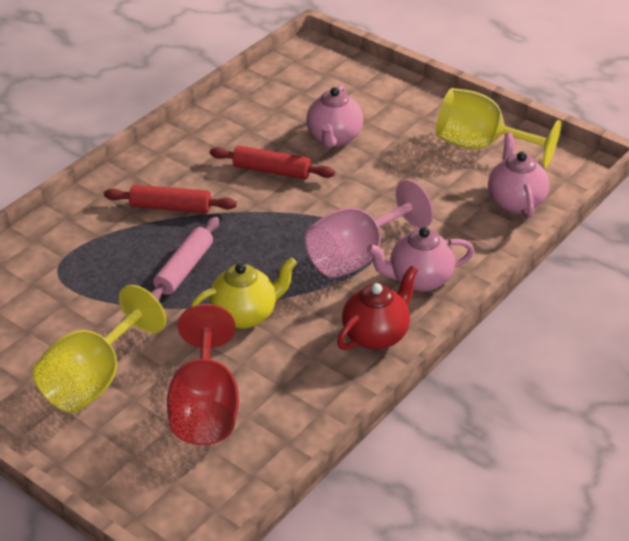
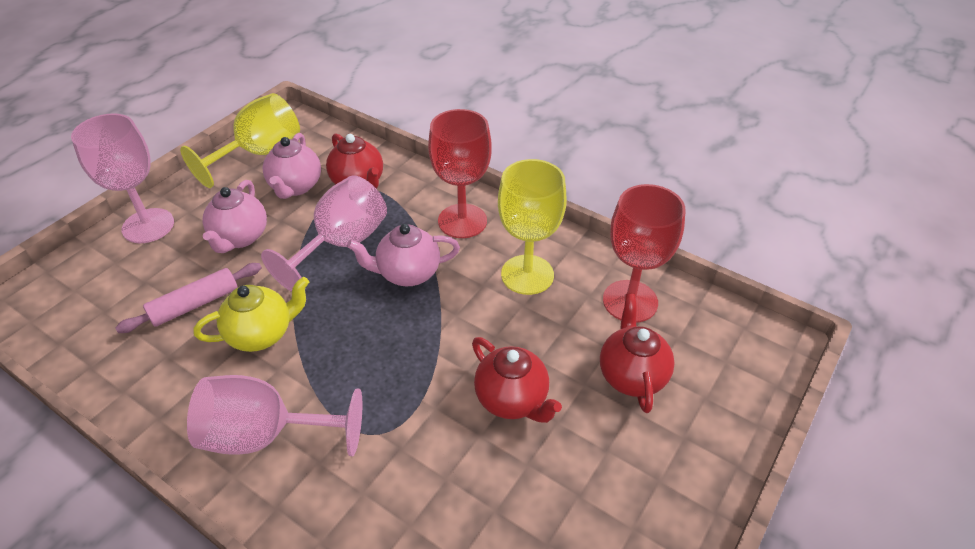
pink goblet: [305,179,433,278] = 1 -> [71,113,174,243] [187,375,362,456] [261,176,387,292] = 3
red goblet: [167,304,239,445] = 1 -> [428,109,492,238] [603,184,686,323] = 2
red rolling pin: [104,185,237,213] [210,146,335,179] = 2 -> none = 0
red teapot: [337,266,418,350] = 1 -> [326,133,383,189] [472,337,562,423] [600,294,675,413] = 3

